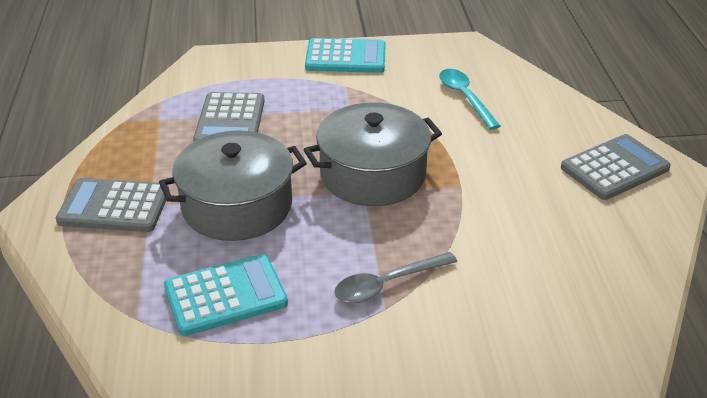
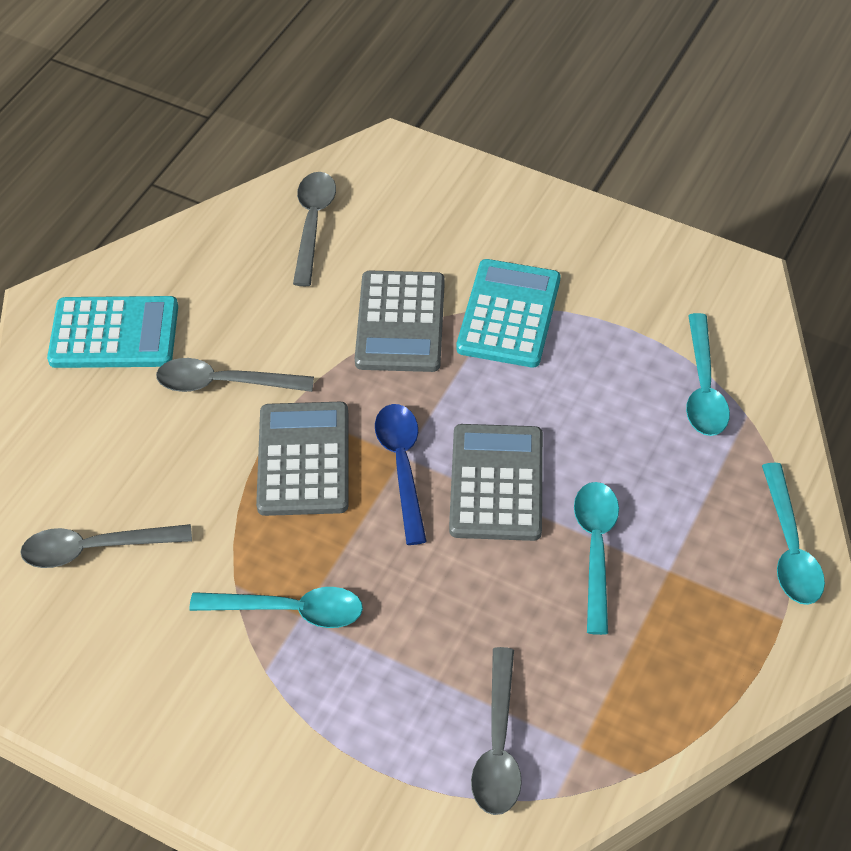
blue spoon: none = 0 -> [375,404,427,545] = 1
grey pot: [159,130,307,241] [304,102,442,206] = 2 -> none = 0
grey spoon: [334,252,457,303] = 1 -> [20,524,192,568] [156,358,314,392] [293,172,336,286] [471,647,522,815] = 4
turquoise spoon: [439,69,500,130] = 1 -> [190,587,363,628] [574,482,619,635] [686,313,730,436] [762,463,825,605] = 4

